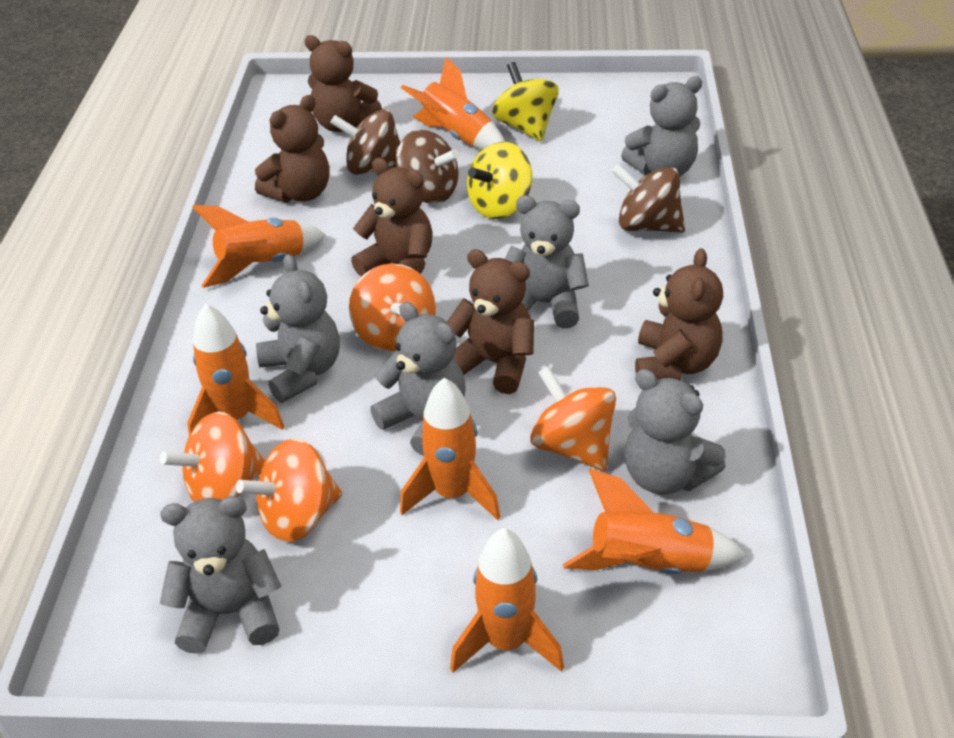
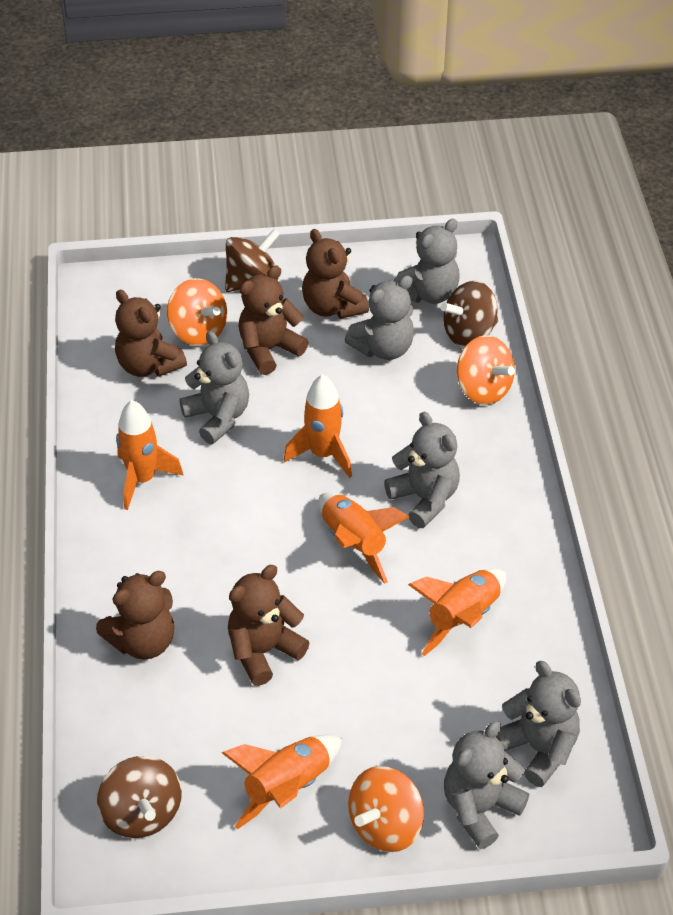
orange rocket: [187,304,284,436] [192,205,326,288] [400,378,501,520] [401,57,505,150] [450,528,564,673] [563,468,747,574] = 6 -> [116,400,184,510] [222,735,342,829] [284,374,352,478] [318,492,409,583] [408,569,506,656] = 5
orange spinning top: [160,412,265,502] [236,438,342,542] [349,263,436,352] [530,366,616,471] = 4 -> [167,278,227,346] [348,766,424,852] [457,335,515,405] = 3
yellow spinning top: [467,142,532,219] [492,62,559,141] = 2 -> none = 0

